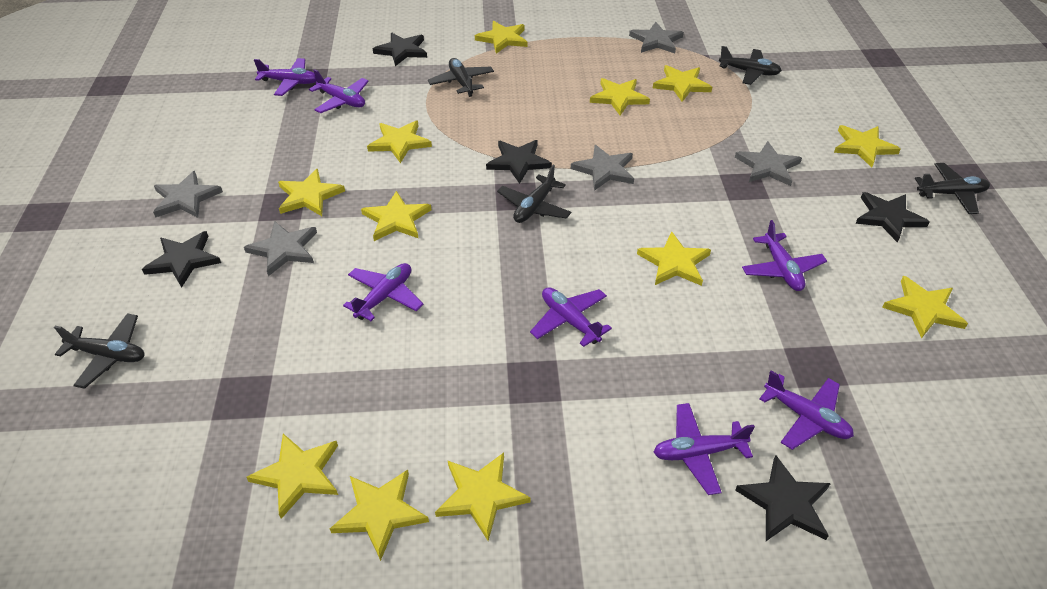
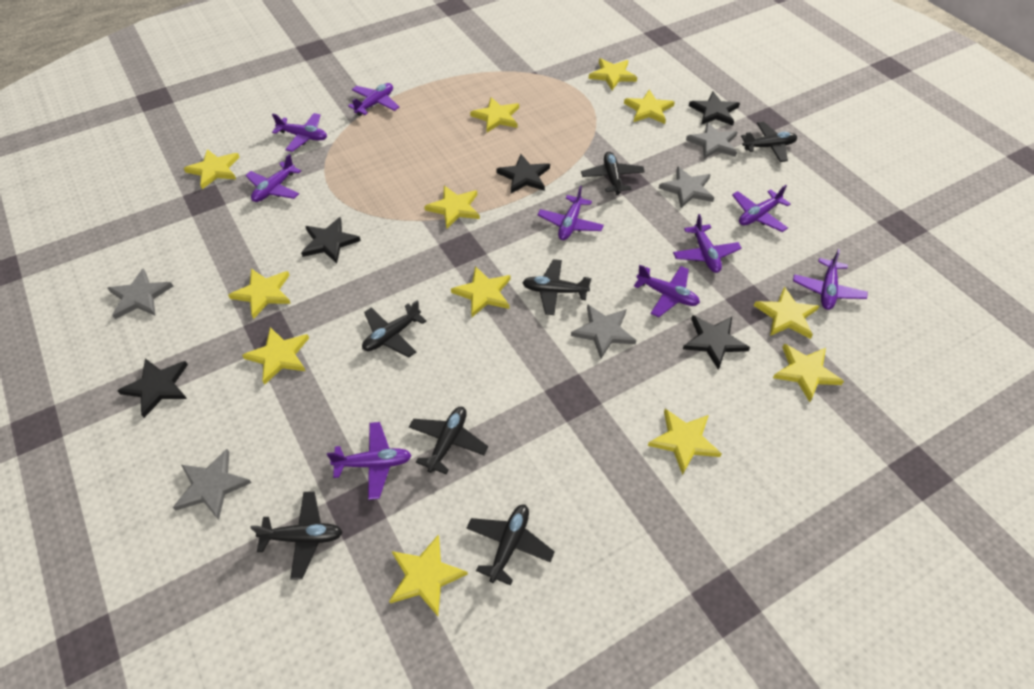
black plane: [54,313,144,389] [428,58,494,97] [497,165,571,223] [719,46,782,85] [915,163,990,214] = 5 -> [250,492,343,580] [362,300,426,357] [409,407,488,475] [467,505,555,586] [522,259,591,315] [581,152,645,195] [741,122,797,162] = 7
purple plane: [254,58,316,96] [309,69,369,113] [343,263,423,321] [530,287,612,347] [653,403,755,495] [742,220,827,291] [759,370,854,450] = 7 -> [245,154,301,202] [272,113,327,152] [327,422,412,500] [348,83,399,116] [537,186,604,240] [634,265,700,317] [673,214,742,273] [732,185,791,232] [793,249,868,310] = 9

